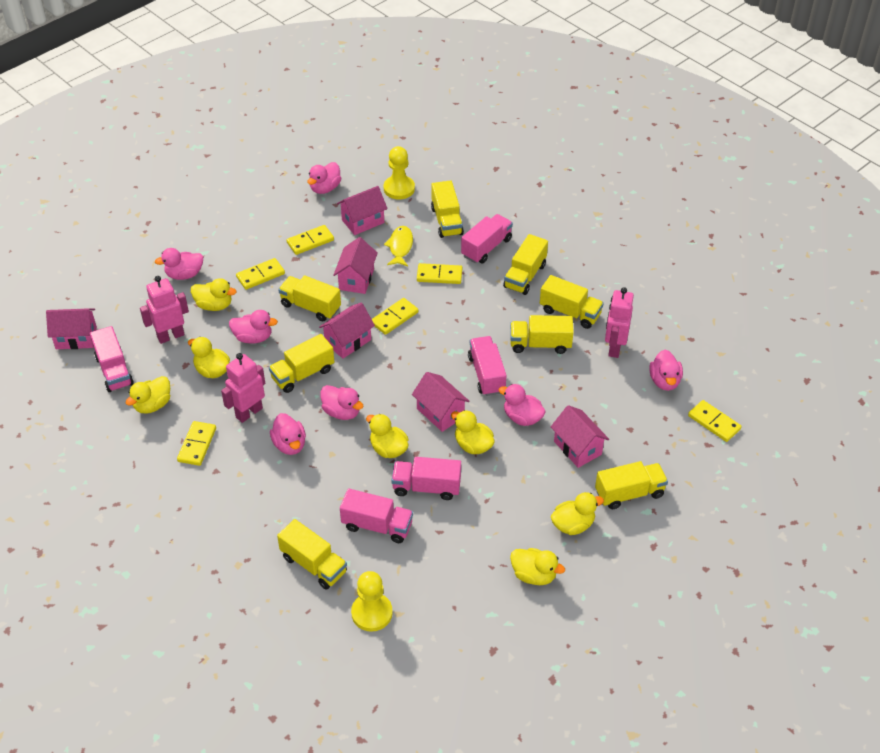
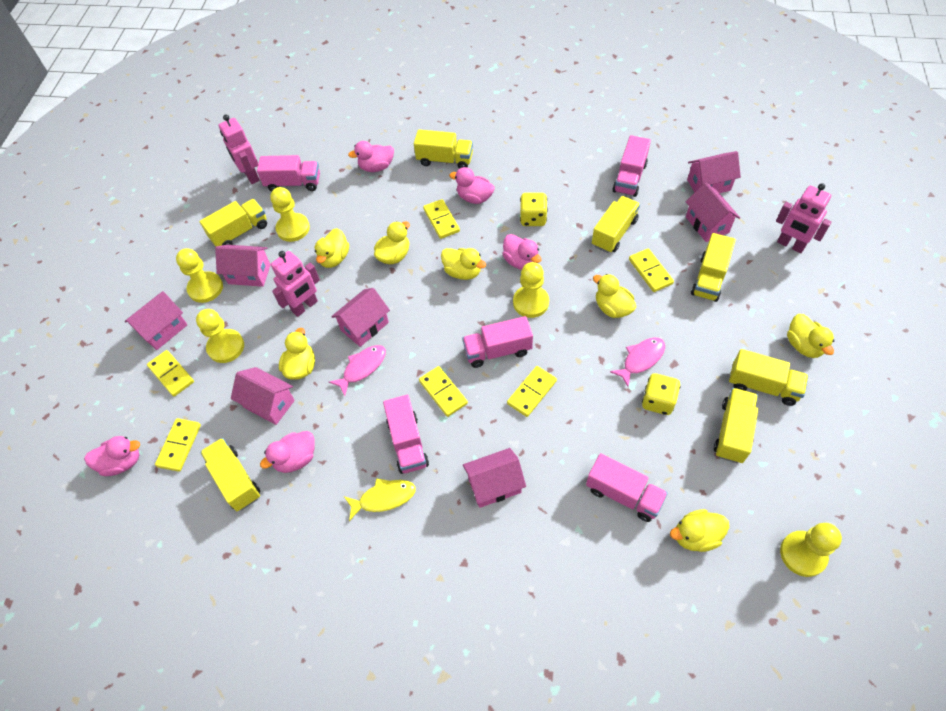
pink duck: [155,248,203,280] [229,310,278,344] [270,413,306,455] [307,162,342,194] [320,385,364,420] [499,384,546,426] [649,350,683,391] = 7 -> [84,436,140,476] [260,431,315,473] [348,141,394,172] [449,167,495,204] [502,234,541,270] = 5
pink fish: none = 0 -> [329,345,386,396] [610,338,665,387] = 2
pink house: [46,308,97,349] [319,302,375,358] [333,237,378,294] [337,186,387,235] [412,372,470,432] [551,405,609,468] = 6 -> [125,291,188,350] [215,245,271,287] [231,367,295,425] [331,288,390,347] [463,448,526,508] [686,183,740,242] [687,151,741,193] = 7
yellow dice: none = 0 -> [520,193,548,226] [642,373,680,415] = 2
yellow pawn: [351,571,393,632] [384,146,415,199] = 2 -> [176,248,223,303] [196,309,244,363] [270,187,310,242] [513,262,549,318] [780,523,842,577] = 5
yellow truck: [269,334,334,393] [277,519,347,590] [278,275,341,322] [431,180,464,238] [503,234,548,295] [510,315,574,354] [540,275,604,329] [595,461,668,509] = 8 -> [199,199,267,246] [200,438,260,511] [414,130,473,168] [592,196,640,253] [691,233,736,302] [714,388,758,463] [729,349,808,406] = 7

